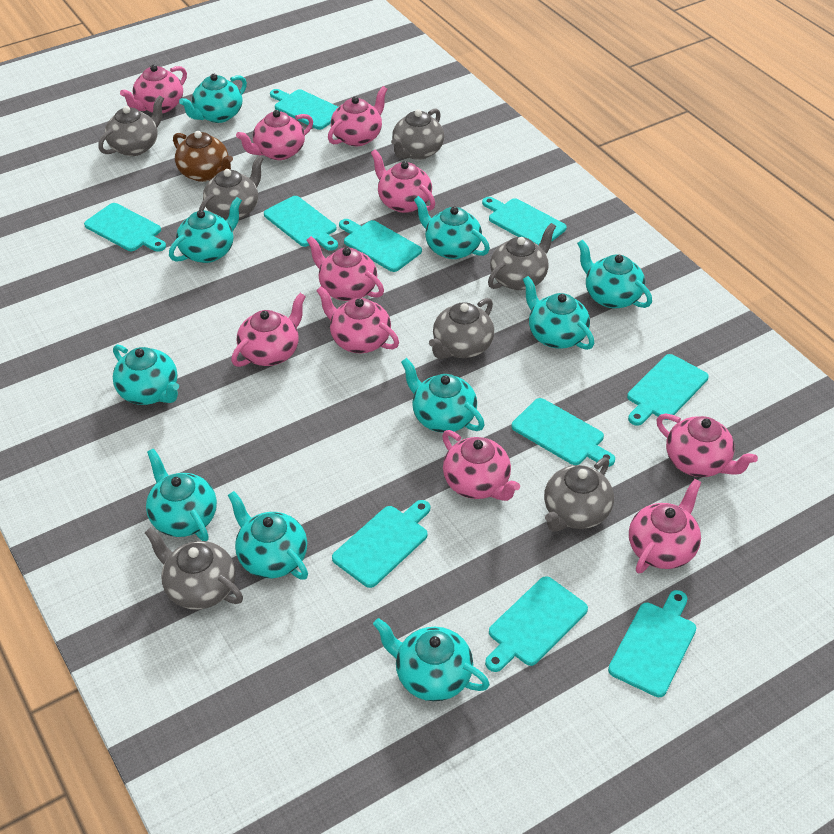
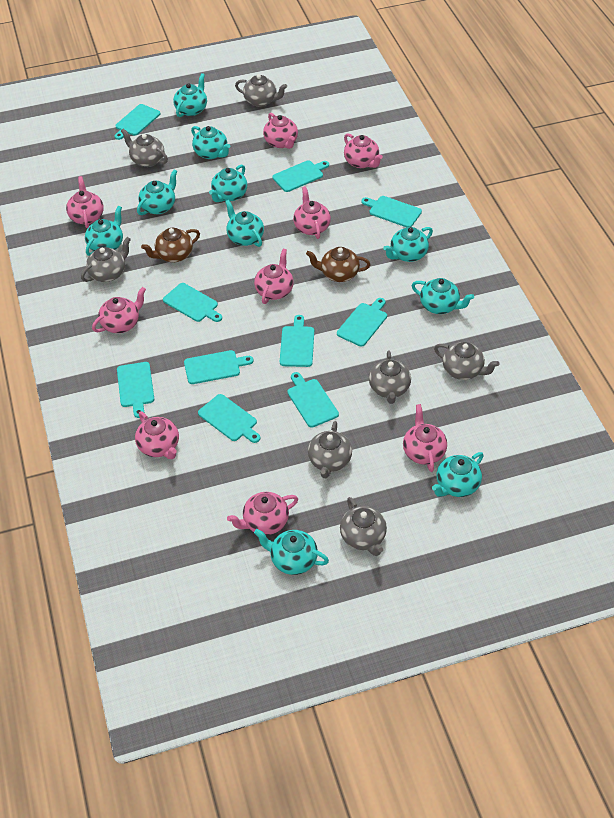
brown teapot: [173,131,233,182] = 1 -> [141,228,200,262] [306,247,370,282] = 2
pink teapot: [120,65,187,113] [231,293,306,367] [236,110,313,160] [307,236,384,301] [316,286,399,353] [328,86,388,146] [371,149,435,213] [442,430,520,501] [629,479,701,573] [656,414,758,477] = 10 -> [66,176,104,228] [92,287,146,333] [135,412,179,459] [227,492,298,535] [254,249,293,304] [263,113,298,149] [293,186,331,239] [344,133,383,168] [403,404,447,472] = 9

